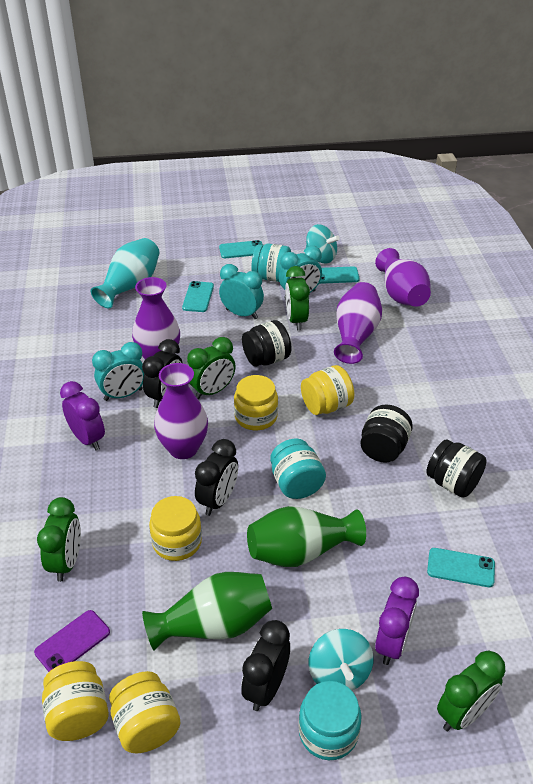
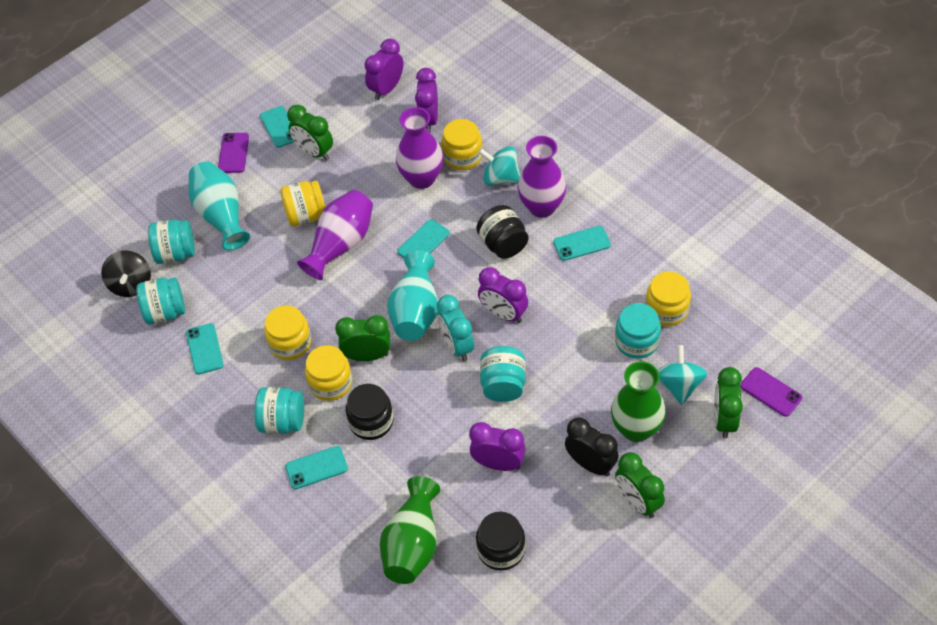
black clock: [142,339,182,408] [195,439,238,516] [241,620,290,711] = 3 -> [565,417,619,476] = 1
black spinning top: none = 0 -> [101,250,151,297] = 1
purple clock: [60,381,105,450] [375,577,419,665] = 2 -> [365,39,403,100] [415,68,438,132] [469,422,525,471] [478,267,528,323] = 4
purple phone: [34,610,110,672] = 1 -> [218,133,249,173] [740,367,802,417] = 2
purple vase: [132,277,180,359] [154,363,208,459] [334,282,382,364] [375,248,431,307] = 4 -> [297,190,373,280] [396,107,443,189] [518,136,566,218] = 3
turquoise clock: [92,342,144,401] [219,264,264,319] [279,246,322,299] = 3 -> [437,295,474,361] = 1
turquoise jar: [251,243,291,282] [270,439,326,499] [298,681,362,760] = 3 -> [136,277,185,325] [148,219,195,264] [254,387,304,434] [480,346,526,402] [615,303,661,359] = 5
turquoise phone: [182,281,214,312] [219,240,263,258] [319,267,360,284] [427,548,495,587] = 4 -> [186,323,224,375] [260,106,294,148] [285,446,348,489] [397,219,450,258] [553,226,611,261] = 5
turquoise vase: [91,238,160,308] = 1 -> [188,161,250,250] [388,250,438,341] = 2

